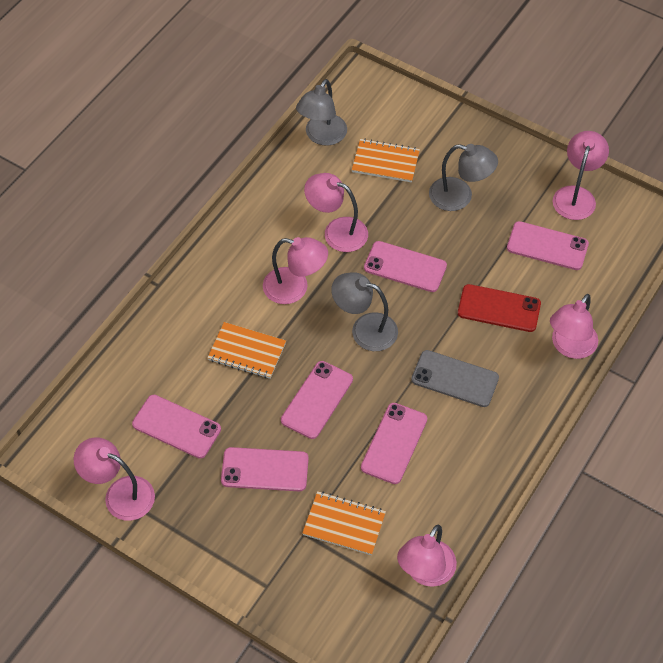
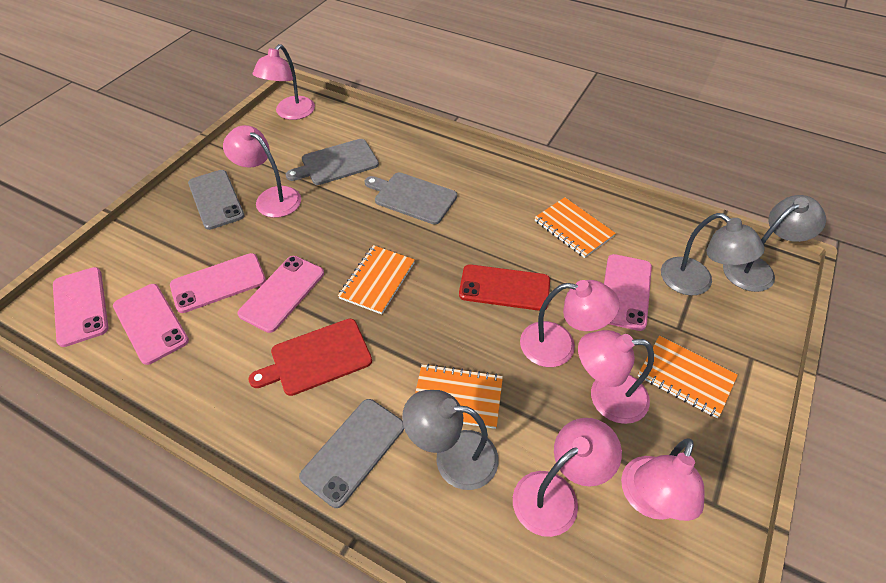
grey cutting board: none = 0 -> [286,139,379,185] [365,172,457,225] = 2
grey phone: [411,350,499,407] = 1 -> [188,170,245,230] [299,399,404,508] = 2
orange notebook: [207,322,286,379] [302,491,386,555] [352,139,420,183] = 3 -> [338,245,415,314] [415,364,503,429] [534,197,616,258] [638,336,738,418] = 4
pink phone: [132,395,221,459] [221,447,309,491] [281,361,353,439] [361,403,427,484] [364,241,447,292] [507,221,589,270] = 6 -> [53,267,109,347] [113,284,189,365] [170,253,266,313] [237,256,324,333] [604,254,652,331] = 5
red cutting board: none = 0 -> [249,319,372,396] = 1

